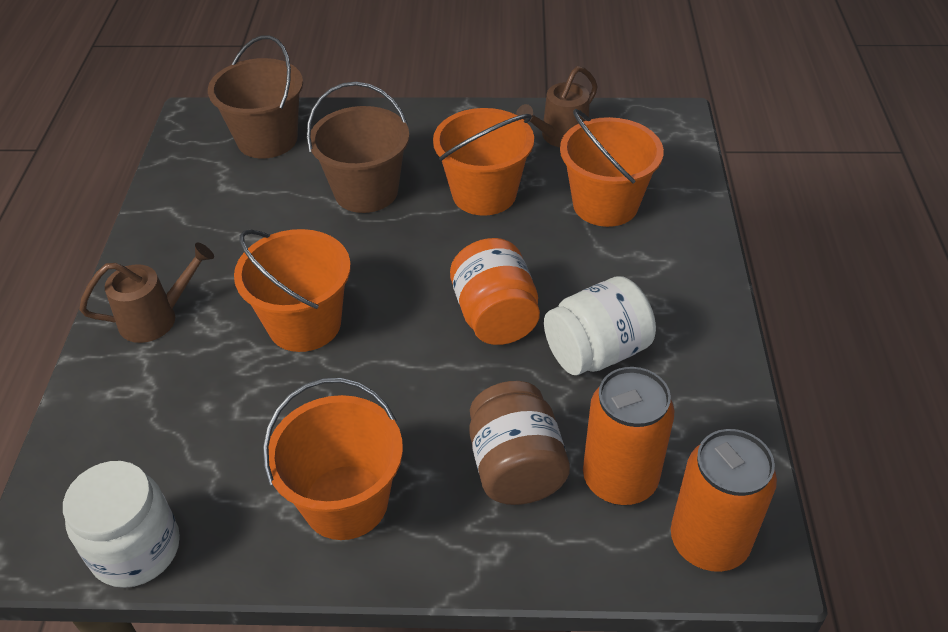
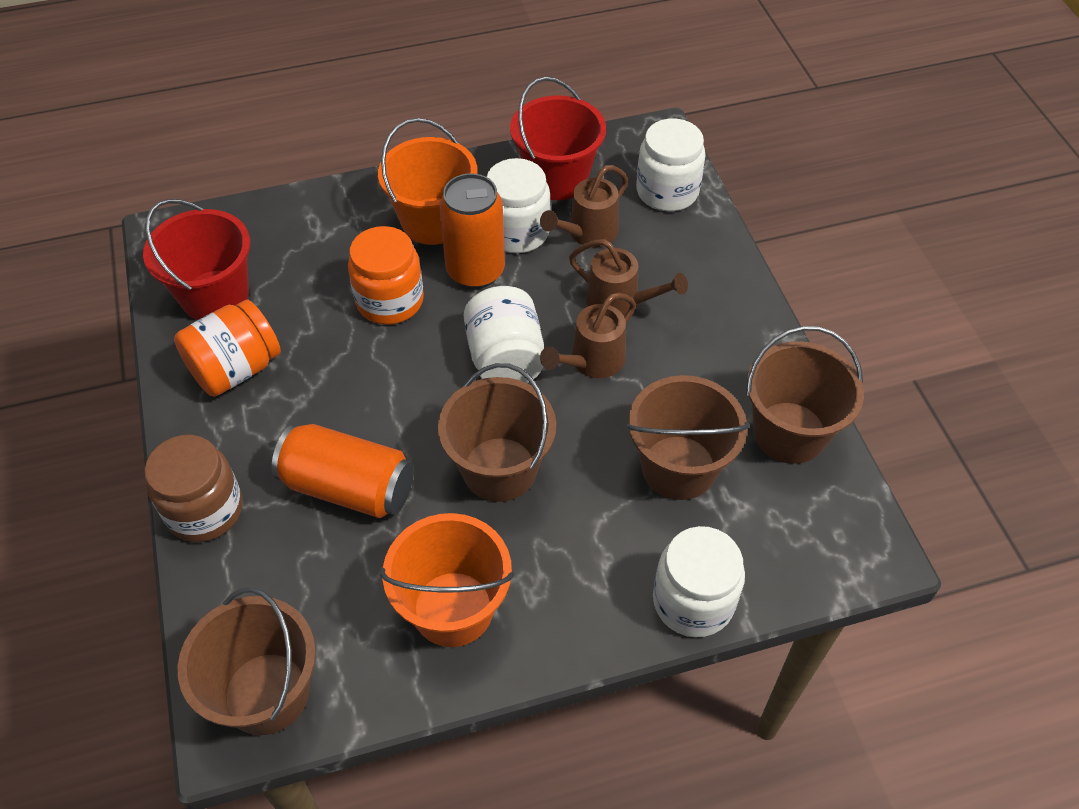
brown bucket: [208,35,303,159] [307,82,410,213] = 2 -> [178,587,316,735] [438,363,556,502] [626,375,750,500] [746,326,864,464] = 4
brown watering can: [79,243,214,343] [516,66,598,147] = 2 -> [540,165,628,247] [540,293,636,378] [569,239,688,316] = 3
orange bucket: [234,229,351,352] [263,378,403,540] [433,108,534,216] [560,109,664,227] = 4 -> [378,118,477,245] [380,513,514,647] = 2
orange jar: [450,238,540,345] = 1 -> [174,299,281,397] [348,226,424,325] = 2
red bucket: none = 0 -> [143,199,250,320] [510,77,606,200] = 2
white jar: [63,461,180,588] [544,276,656,375] = 2 -> [464,286,544,383] [486,158,551,253] [636,118,706,211] [653,526,745,638] = 4

